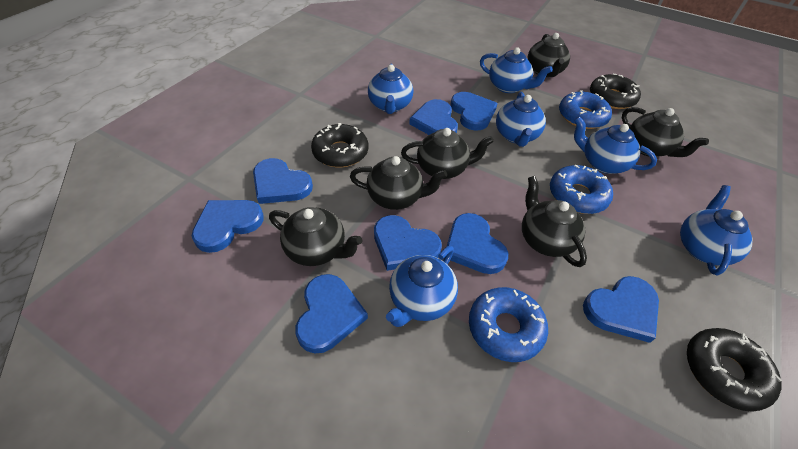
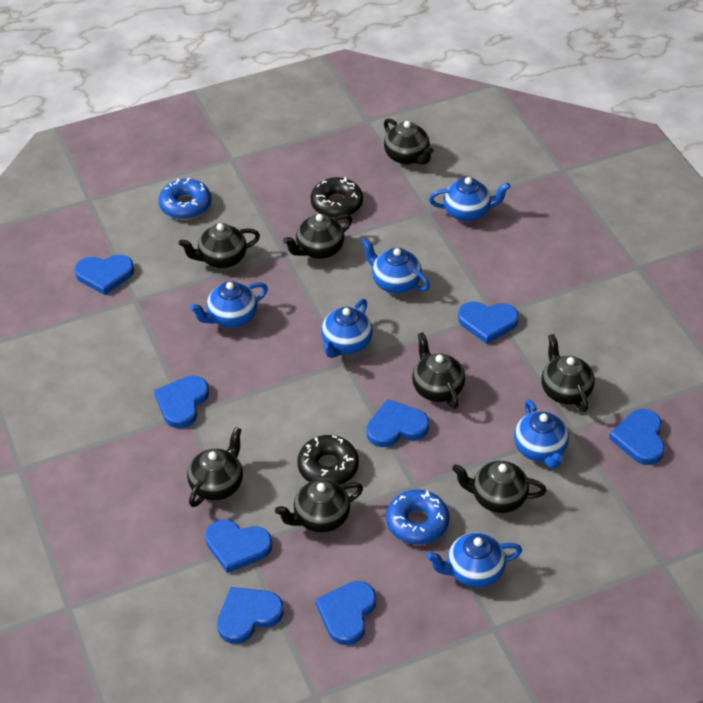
black donut: [311,123,368,168] [590,74,641,109] [687,328,782,412] = 3 -> [298,435,359,485] [310,177,363,218] = 2
black teapot: [269,207,362,266] [350,156,447,210] [401,128,494,179] [522,176,587,267] [528,33,570,77] [622,107,709,157] = 6 -> [179,223,260,268] [187,427,243,507] [275,479,363,533] [283,214,352,259] [384,118,434,165] [412,332,465,409] [452,461,547,513] [541,334,595,412] = 8
blue donut: [469,287,548,362] [550,165,613,214] [559,90,612,129] = 3 -> [159,178,211,219] [386,489,449,545] = 2

